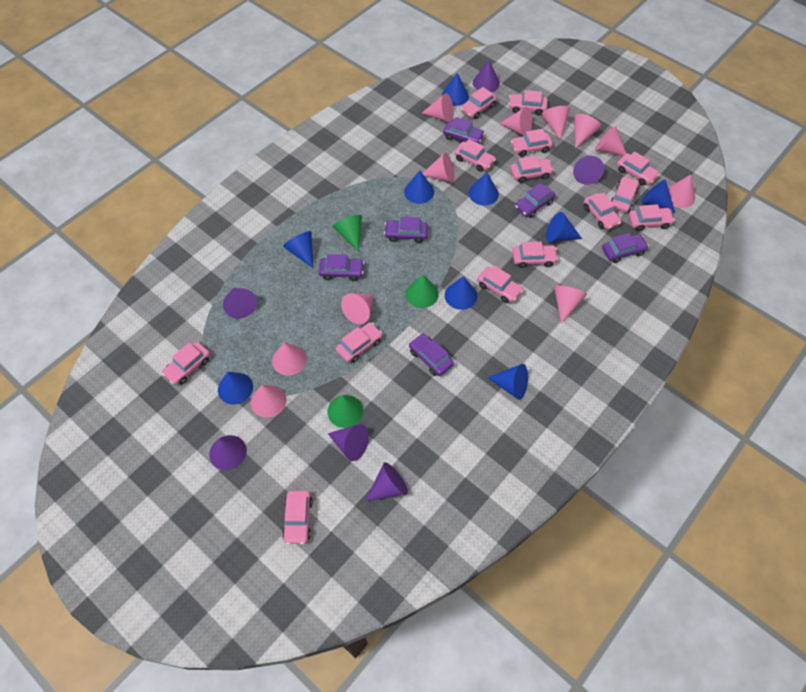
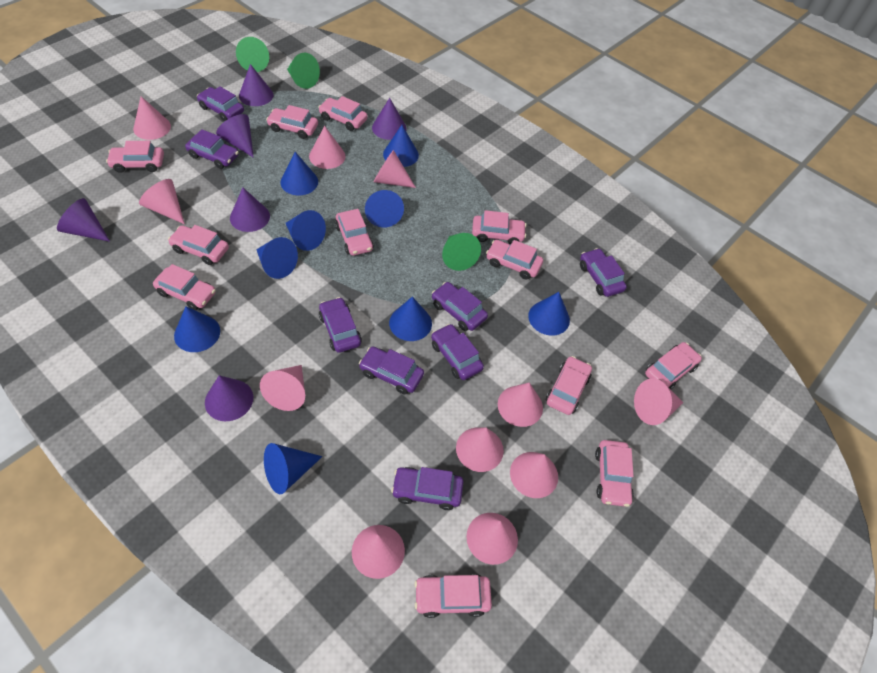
pink car: [162,342,210,385] [282,491,313,545] [336,322,382,363] [454,139,496,172] [461,87,497,119] [477,266,523,303] [509,90,548,115] [510,156,554,183] [511,129,553,157] [512,242,558,268] [584,193,621,230] [611,176,639,213] [617,151,660,186] [629,204,675,231] = 14 -> [106,141,164,173] [153,264,216,310] [168,225,229,265] [266,105,318,139] [318,96,368,131] [335,209,374,256] [414,574,492,618] [472,210,526,244] [486,240,543,279] [546,356,592,415] [595,440,634,507] [645,342,702,390] = 12
purple car: [319,254,364,281] [384,217,428,243] [409,333,454,376] [443,117,485,144] [515,183,555,218] [602,233,649,263] = 6 -> [185,129,239,169] [197,86,244,121] [319,297,362,353] [359,347,424,394] [391,467,463,510] [431,324,484,380] [432,282,488,331] [580,248,627,297] = 8

